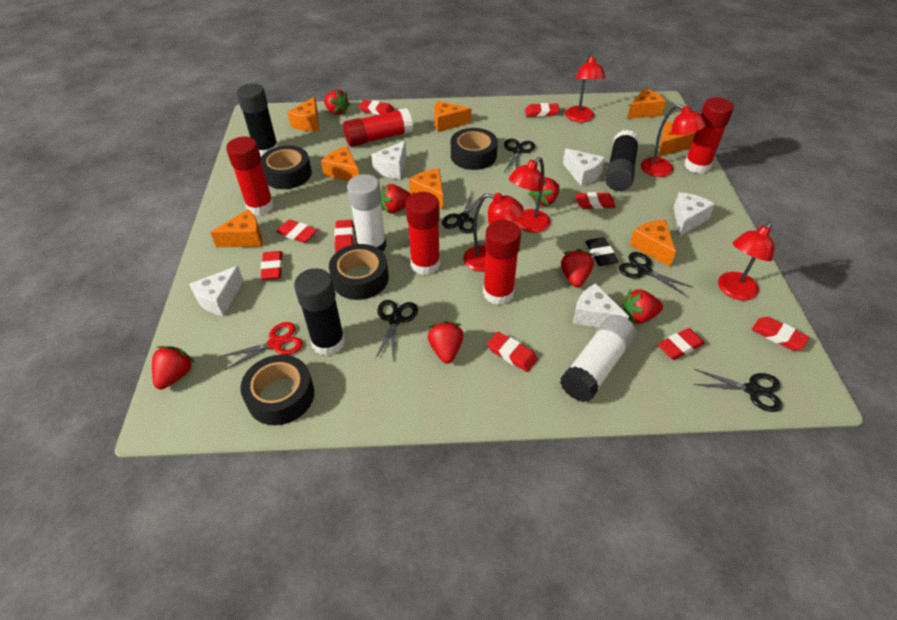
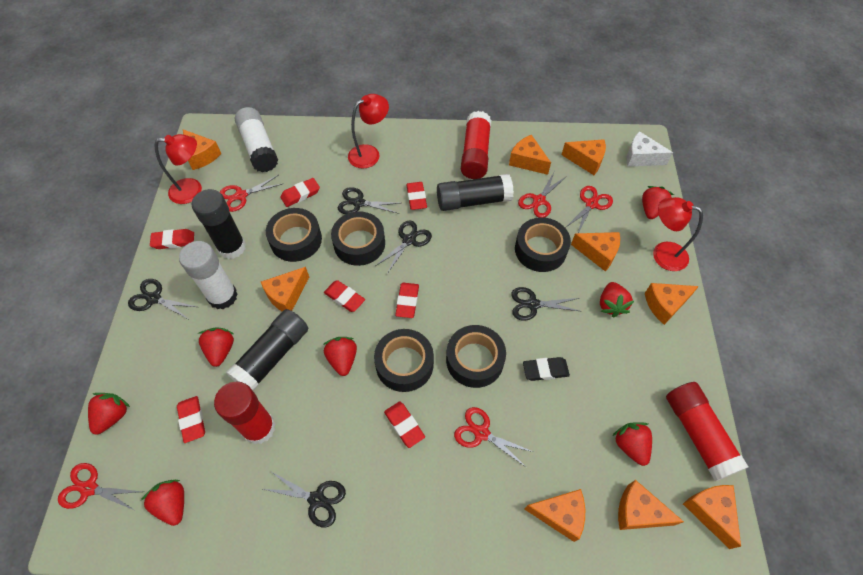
black tape: [240,355,314,425] [261,145,312,189] [329,244,389,300] [451,128,498,170] = 4 -> [266,208,322,262] [331,211,385,266] [374,329,434,392] [446,325,506,388] [515,217,571,272] = 5
orange cheese: [210,209,262,247] [287,97,319,131] [321,146,359,181] [409,169,443,210] [434,101,471,132] [627,88,666,119] [630,220,676,267] [658,121,695,157] = 8 -> [183,129,221,170] [261,267,309,311] [509,135,551,175] [524,489,585,542] [562,139,606,175] [571,232,620,271] [618,480,684,530] [645,283,699,325] [683,485,741,549] = 9
red eraser: [261,251,283,280] [276,219,317,243] [334,220,354,252] [359,100,394,115] [487,332,538,372] [525,103,560,117] [575,192,616,209] [657,328,705,360] [752,317,809,351] = 9 -> [150,229,194,249] [177,396,205,443] [280,178,320,207] [324,280,365,312] [384,402,425,448] [395,283,419,318] [406,182,427,210] = 7
red glue stick: [226,137,274,215] [343,108,413,147] [406,192,440,275] [483,220,521,305] [684,97,734,174] = 5 -> [214,382,275,444] [461,111,491,179] [666,382,748,481] = 3
red lamp: [463,193,524,272] [509,157,550,233] [565,54,606,123] [641,104,706,177] [718,222,774,301] = 5 -> [155,134,202,204] [348,94,389,168] [653,197,703,271] = 3
red scissors: [220,322,303,370] = 1 -> [58,463,142,510] [220,175,282,212] [454,407,533,468] [518,173,567,218] [565,186,613,233] = 5
white cheese: [189,266,244,316] [371,141,406,179] [563,148,605,187] [572,283,629,328] [673,192,715,236] = 5 -> [626,131,673,167] = 1

